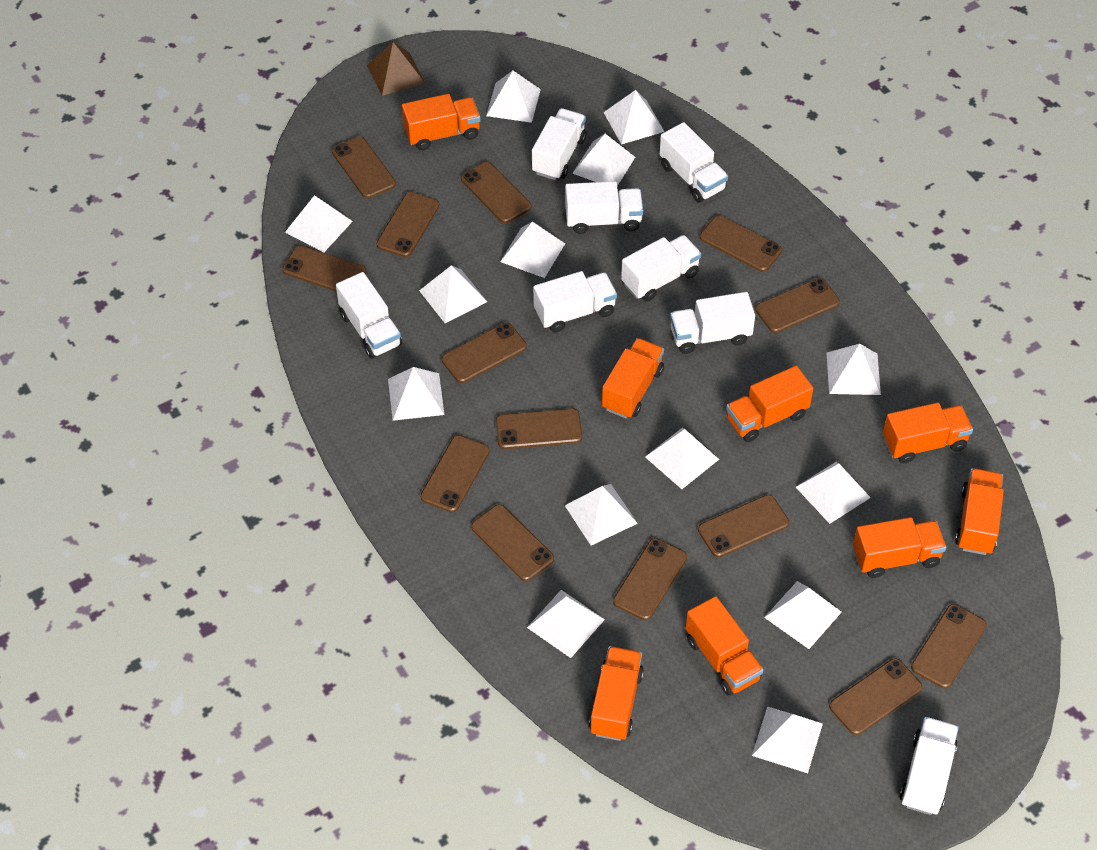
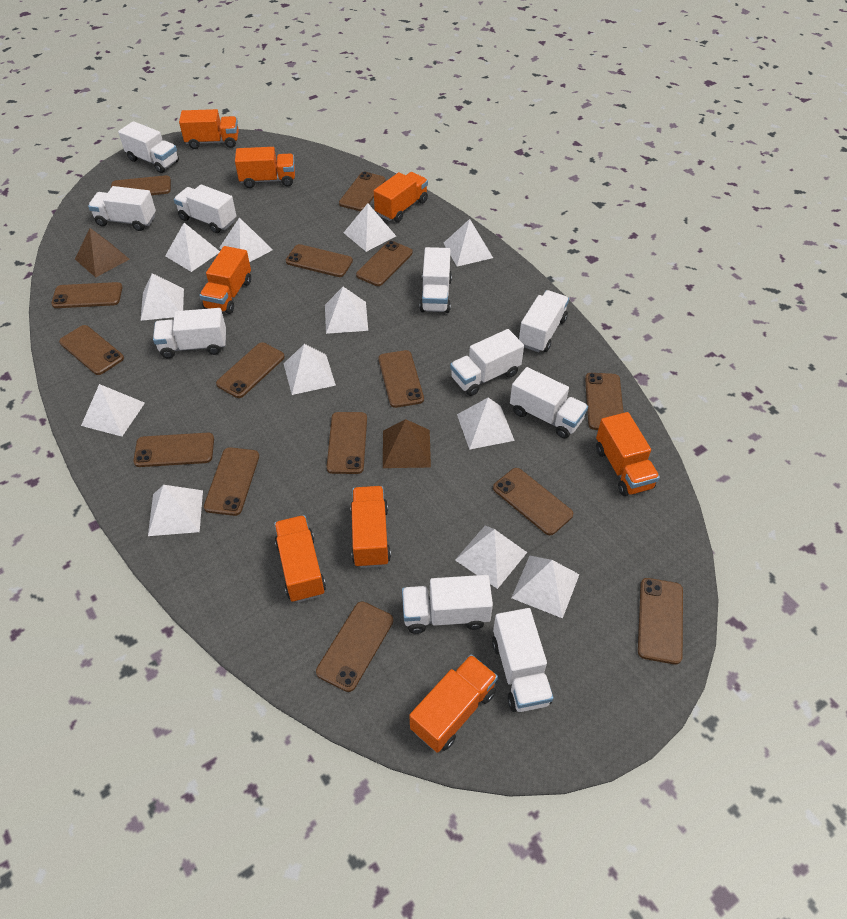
brown phone: [282,245,367,292] [332,137,396,199] [377,192,439,257] [420,435,490,512] [442,323,527,383] [461,162,531,223] [471,504,554,581] [496,409,582,449] [613,538,687,620] [698,495,789,557] [700,215,782,272] [756,278,840,333] [829,658,922,735] [911,604,987,688] = 14 -> [51,282,123,308] [59,325,124,375] [111,175,171,195] [133,433,214,467] [204,447,259,516] [216,342,285,398] [286,244,353,277] [316,601,393,692] [327,412,367,474] [339,172,386,211] [356,241,413,286] [379,350,424,408] [493,468,573,535] [585,373,624,430] [638,578,683,664] = 15
brown pyramid: [367,42,425,96] = 1 -> [75,228,129,278] [383,419,431,468] = 2
white pyramid: [285,195,353,252] [388,367,444,421] [419,265,487,323] [486,71,541,123] [500,221,565,278] [527,590,605,658] [565,484,638,546] [572,134,635,186] [603,90,665,145] [645,428,719,489] [752,706,823,773] [764,581,842,649] [796,462,871,524] [827,344,881,395] = 14 -> [81,384,145,437] [141,273,184,321] [148,485,203,536] [165,223,220,272] [219,217,273,262] [284,344,336,395] [325,287,368,334] [344,203,396,252] [444,219,493,267] [455,525,527,589] [457,398,515,450] [511,556,580,618] = 12
white truck: [336,272,402,359] [532,108,587,180] [533,271,617,332] [565,181,643,234] [621,235,701,302] [659,122,728,203] [670,292,755,354] [900,717,959,815] = 8 -> [88,186,156,231] [118,121,179,173] [153,308,226,359] [174,184,236,233] [402,575,493,634] [420,247,452,313] [450,329,524,396] [492,608,553,712] [510,367,588,439] [519,290,569,353] = 10

